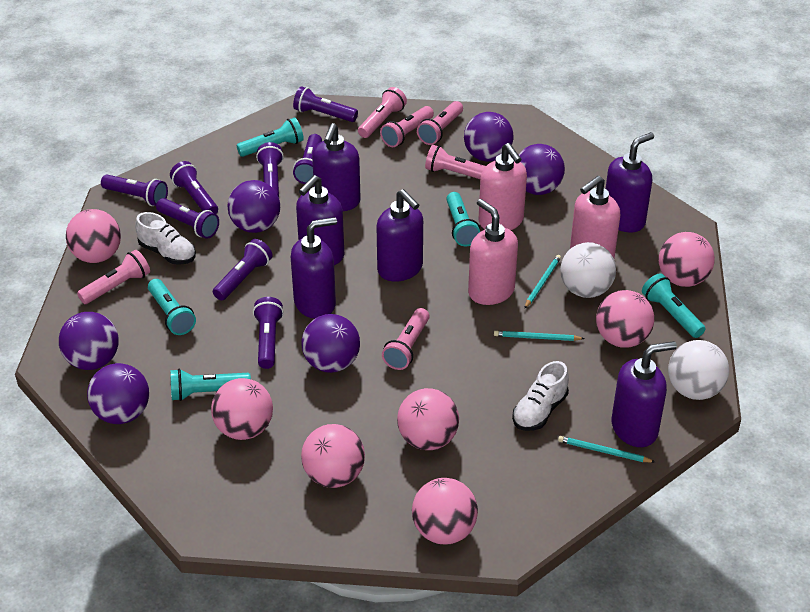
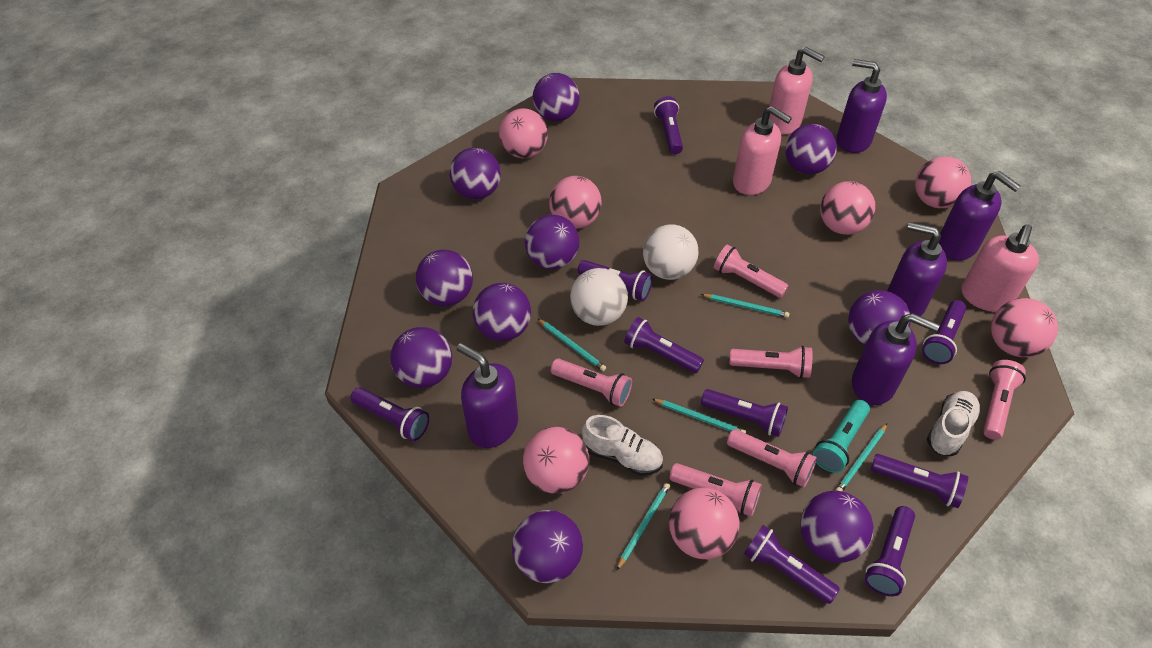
purple ball: [59,312,119,370] [87,363,149,424] [227,180,280,233] [301,314,360,373] [464,112,513,162] [518,144,565,195] = 6 -> [390,327,452,388] [416,250,473,306] [450,148,501,199] [473,283,531,341] [512,510,583,583] [525,214,579,269] [533,73,580,121] [785,124,837,174] [800,491,874,563] [848,290,911,345] = 10
purple flashlight: [101,175,168,206] [156,198,219,239] [170,161,218,214] [213,239,273,300] [253,297,284,369] [256,142,284,197] [293,86,358,122] [293,134,322,184] = 8 -> [350,387,429,441] [578,260,652,301] [624,317,704,373] [654,96,683,154] [701,389,788,437] [744,525,840,604] [865,506,915,596] [871,454,968,508] [922,300,966,364] = 9
purple soap dispenser: [291,217,337,319] [296,175,344,265] [312,123,361,211] [377,189,423,282] [606,132,654,232] [612,341,677,447] = 6 -> [456,343,518,448] [837,59,887,153] [852,313,940,405] [887,222,947,316] [938,171,1021,261] = 5
turquoise flashlight: [148,279,196,335] [170,369,251,401] [237,117,304,157] [446,192,480,246] [642,273,705,338] = 5 -> [813,400,870,473] = 1
turquoise pencil: [494,331,585,341] [524,255,561,309] [558,436,655,463] = 3 -> [538,319,606,371] [616,483,670,571] [653,399,746,433] [701,294,789,318] [835,424,887,492] = 5

